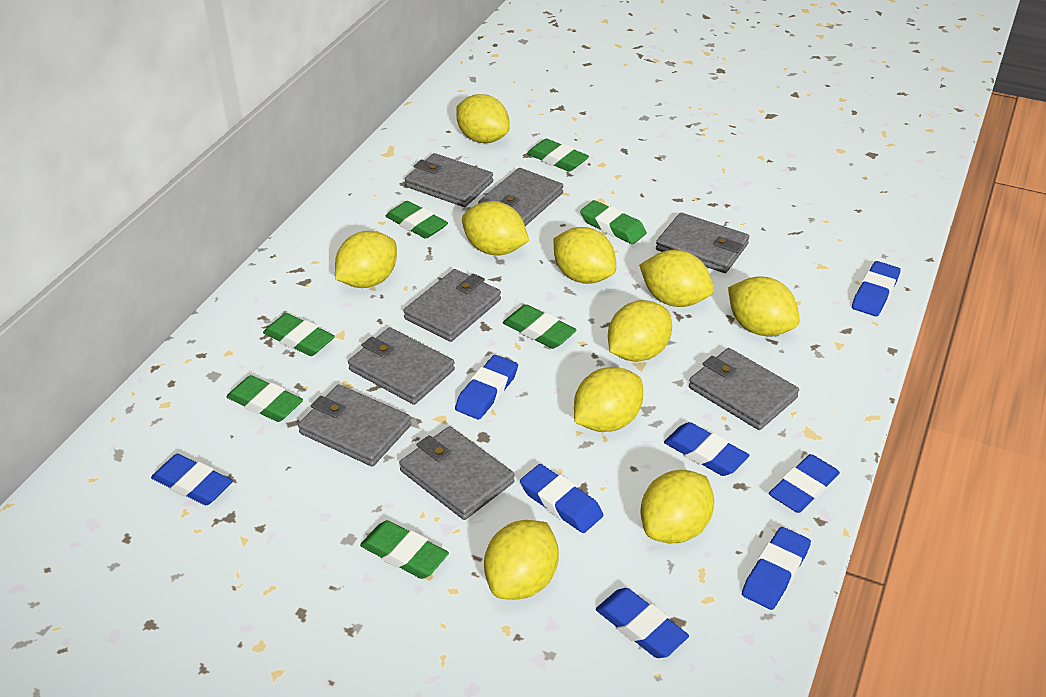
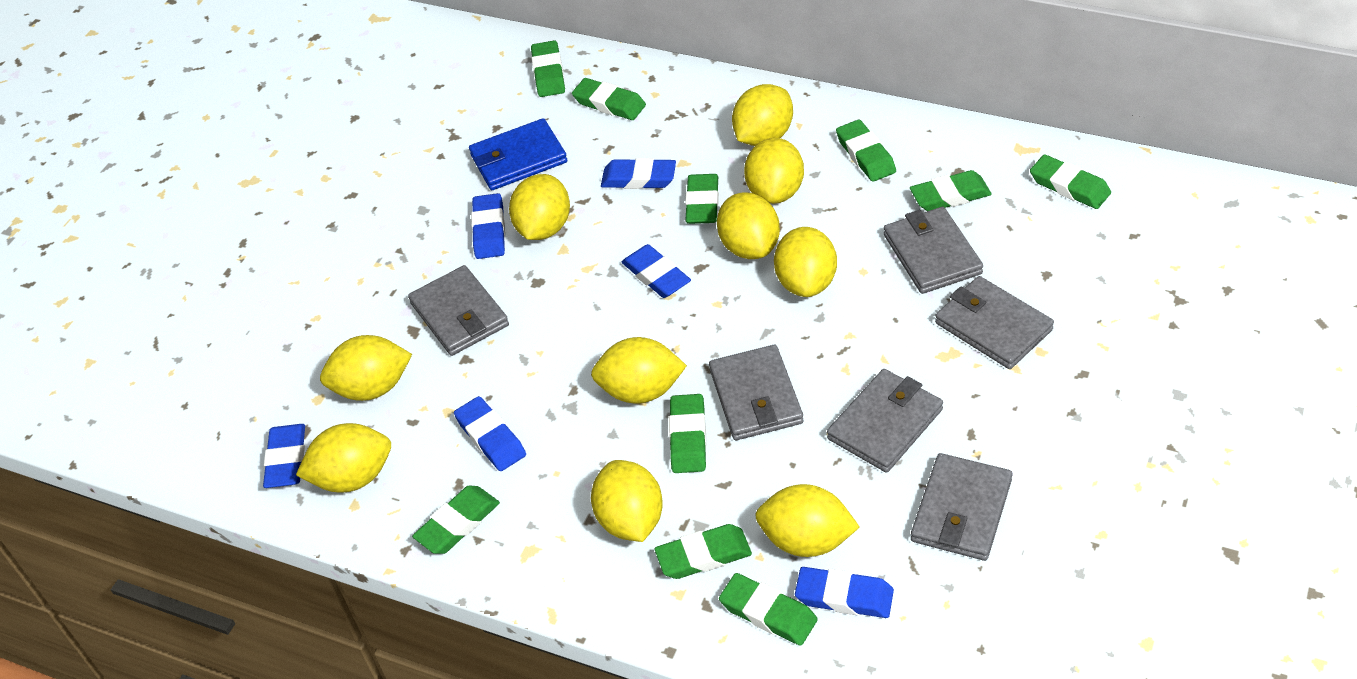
blue eraser: [151,454,233,505] [455,355,518,420] [520,464,603,533] [596,588,689,658] [664,422,749,476] [742,527,811,610] [769,454,840,513] [852,261,901,316] = 8 -> [263,424,305,488] [454,396,526,471] [471,193,505,259] [601,158,676,189] [622,244,691,298] [795,567,894,618] = 6
blue wallet: none = 0 -> [469,118,567,190] = 1
green eraser: [226,375,303,422] [263,313,335,356] [360,520,449,579] [386,201,448,239] [503,305,576,349] [527,139,589,172] [580,200,647,244] = 7 -> [412,486,500,554] [531,40,565,97] [572,78,646,120] [654,524,752,579] [669,394,706,473] [685,174,719,224] [719,573,818,646] [836,120,896,182] [910,170,992,211] [1030,154,1111,209] = 10
grey wallet: [298,385,411,467] [348,327,455,405] [399,426,515,520] [404,269,501,342] [405,153,493,207] [478,168,563,226] [656,213,749,273] [689,348,799,430] = 8 -> [408,265,509,356] [709,345,803,440] [827,369,943,473] [884,207,983,294] [911,453,1012,561] [935,276,1054,369] = 6

